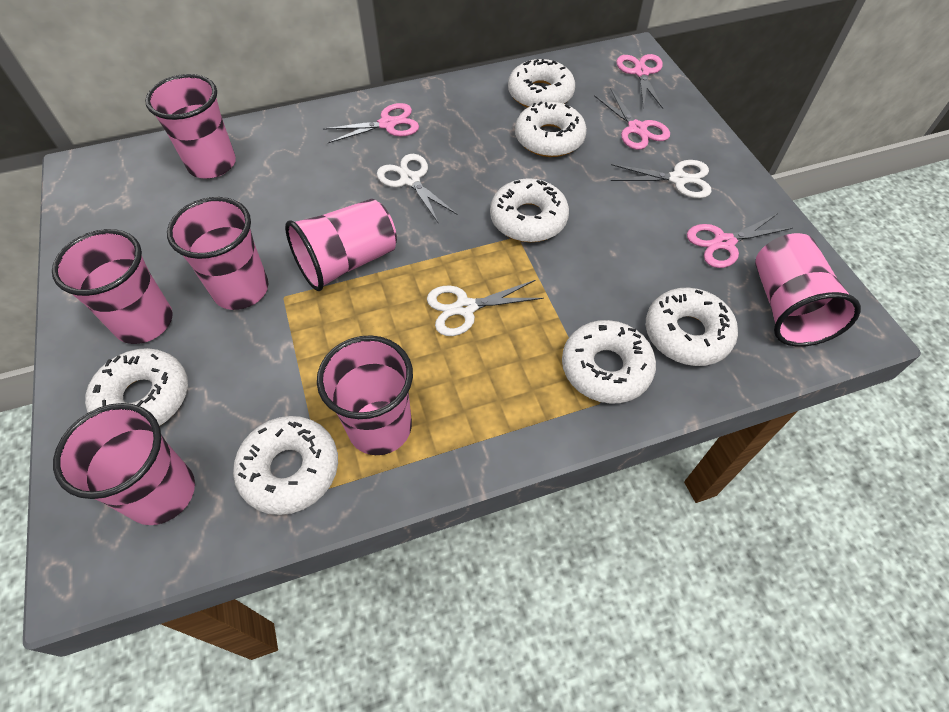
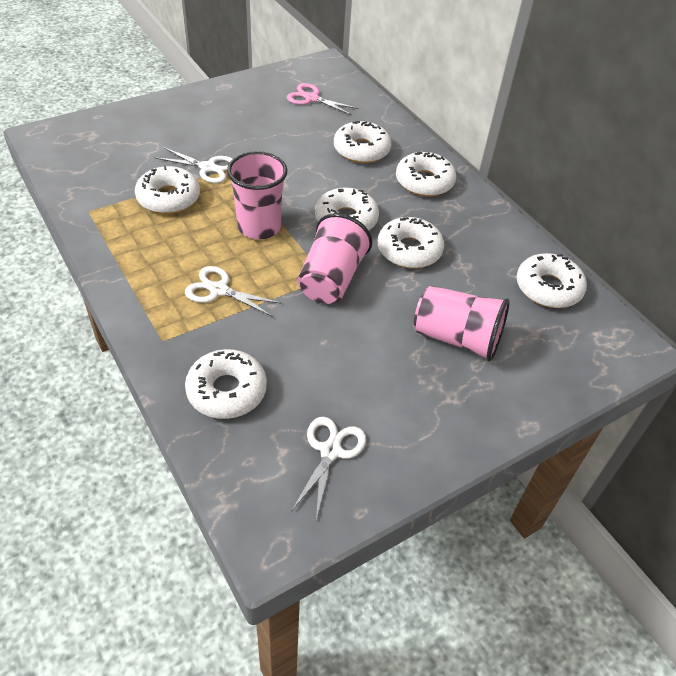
pink cup: [52,229,173,344] [53,403,195,525] [145,74,236,178] [167,197,269,310] [285,199,397,291] [317,335,413,455] [755,233,861,347] = 7 -> [227,151,288,239] [298,213,372,304] [414,285,510,362] = 3
pink scissors: [323,103,419,143] [594,89,670,150] [616,54,663,109] [687,213,793,268] = 4 -> [287,83,359,115] = 1

